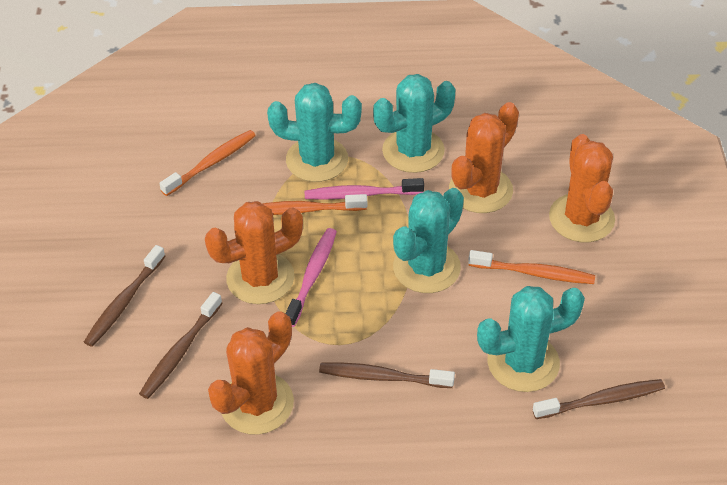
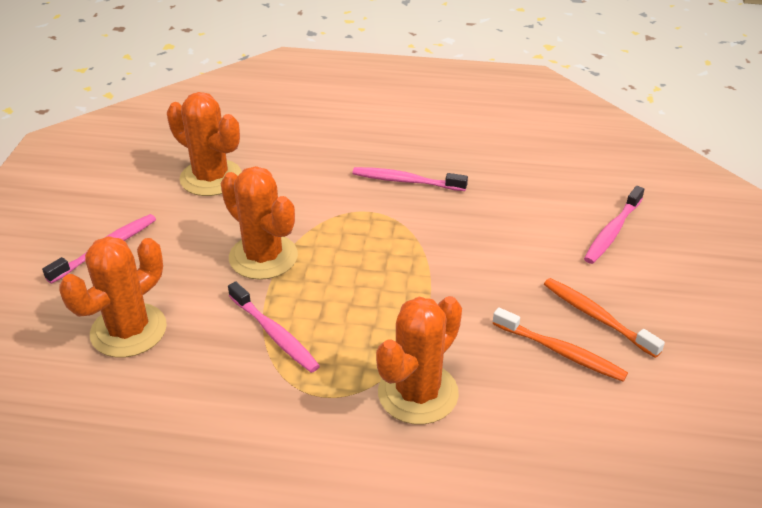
brown toothbrush: [84,245,165,347] [139,292,223,399] [319,362,455,388] [532,379,665,419] = 4 -> none = 0
orange toothbrush: [159,130,256,196] [262,194,367,215] [468,250,595,284] = 3 -> [492,307,628,382] [544,278,665,358] = 2
pink toothbrush: [285,228,337,327] [305,178,424,200] = 2 -> [42,214,156,284] [228,282,320,373] [352,167,468,191] [584,186,644,264] = 4
turquoise cactus: [267,83,362,182] [373,74,455,173] [393,188,464,293] [477,286,585,392] = 4 -> none = 0

